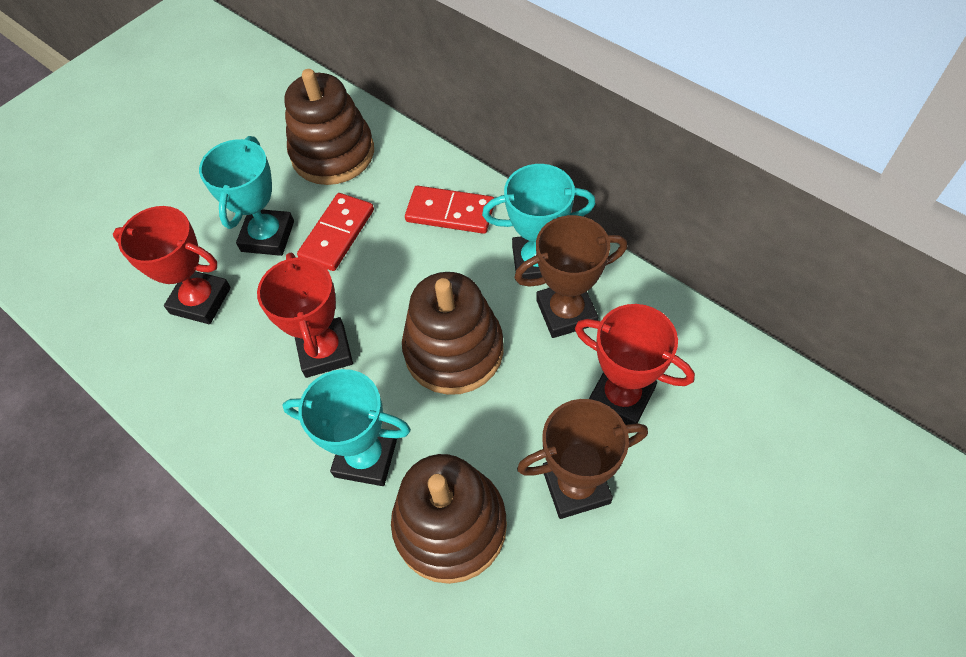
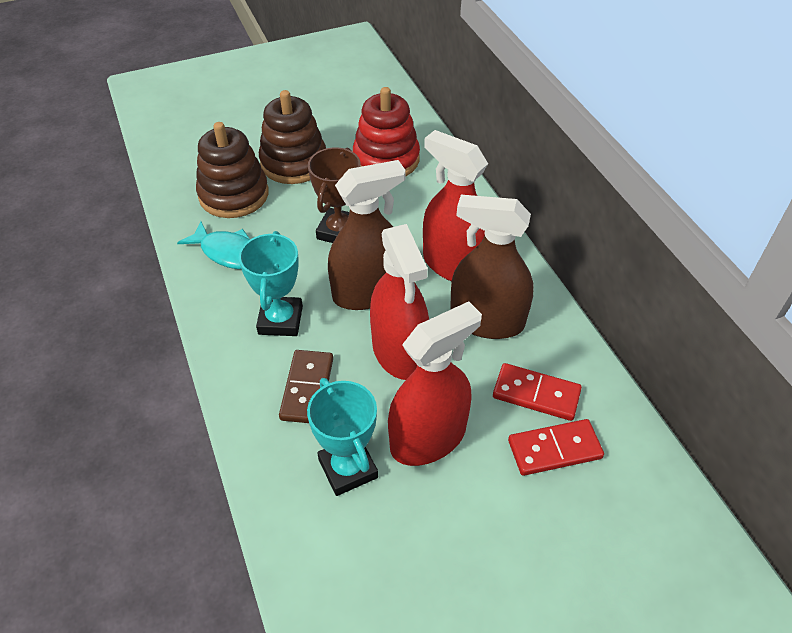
brown domino: none = 0 -> [279,350,333,423] = 1
brown spray bottle: none = 0 -> [328,160,406,310] [450,195,534,339] = 2
brown stacking toy: [284,69,374,185] [391,454,507,584] [402,272,504,395] = 3 -> [196,122,269,218] [259,90,326,184] = 2
brown trophy: [514,215,627,338] [517,399,648,519] = 2 -> [308,147,360,243] = 1
red spray bottle: none = 0 -> [370,224,429,380] [388,301,482,466] [423,130,488,281] = 3
red stacking toy: none = 0 -> [353,87,420,177] = 1
red trophy: [113,206,231,324] [257,253,353,378] [575,304,695,425] = 3 -> none = 0
turquoise fish: none = 0 -> [177,221,250,269] = 1
turquoise trophy: [199,136,294,256] [282,369,411,486] [482,164,596,283] = 3 -> [239,231,303,336] [307,378,378,496] = 2

